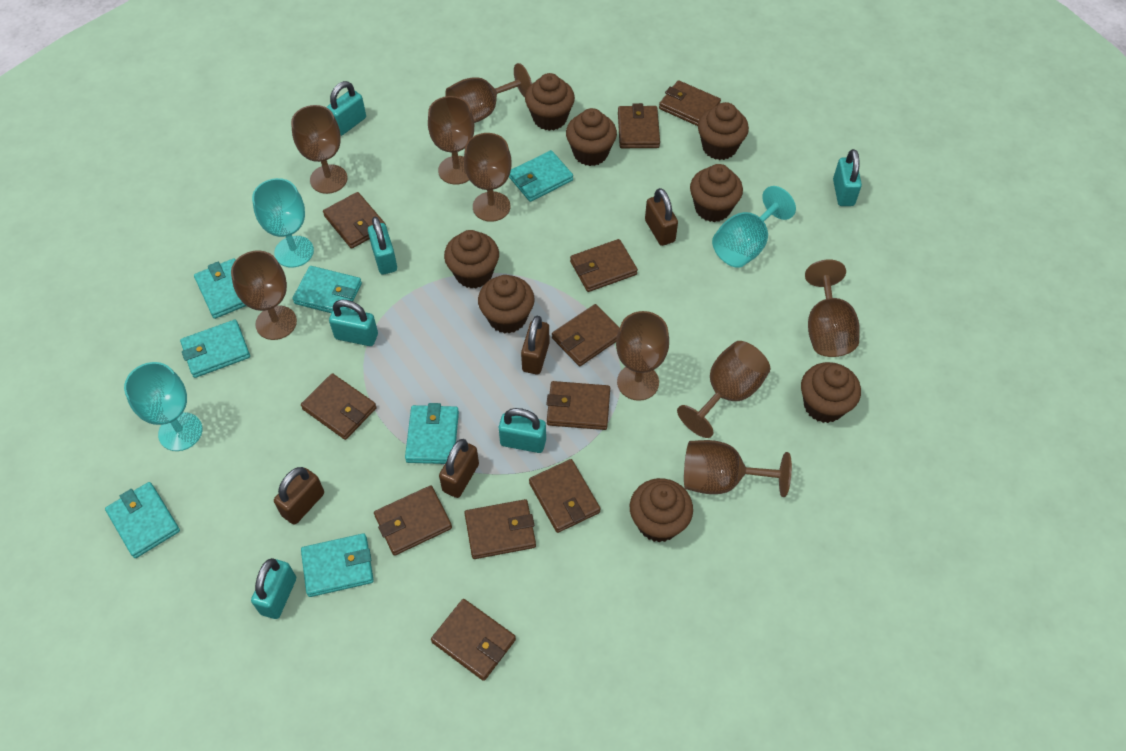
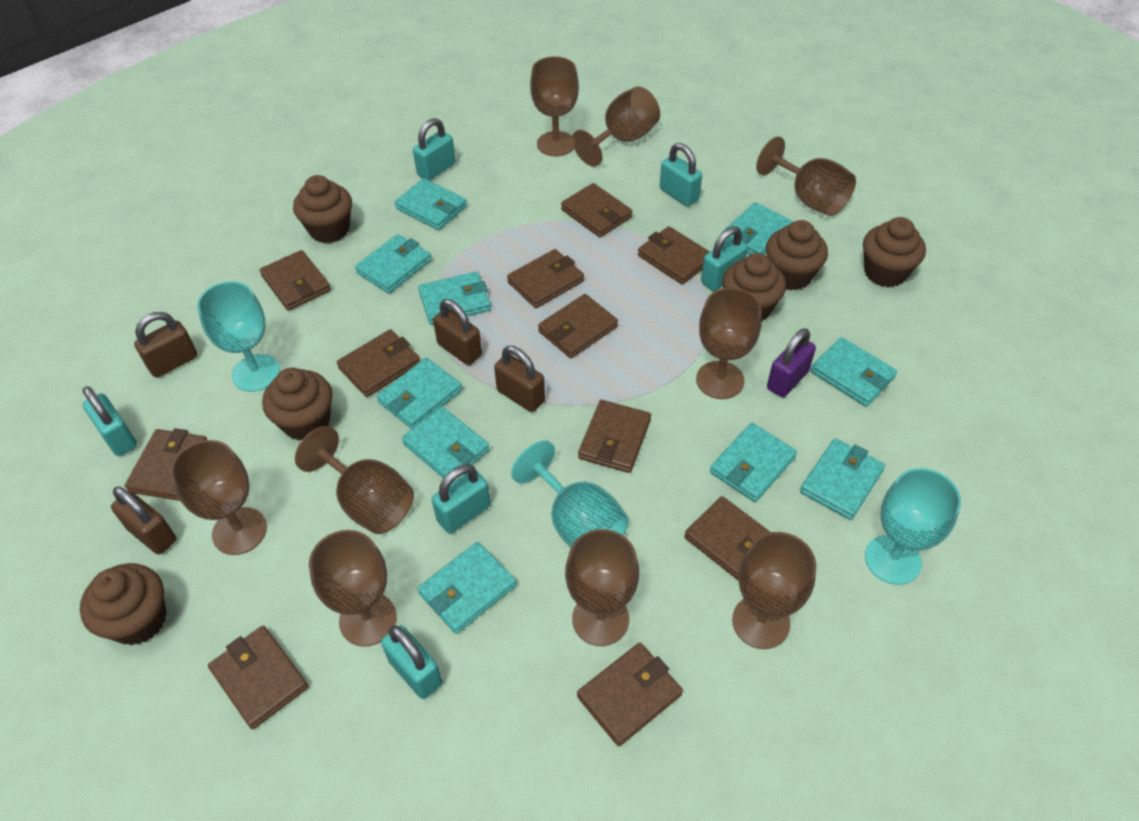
brown cupcake: [444,230,499,289] [478,275,535,334] [525,73,575,131] [566,108,617,166] [630,478,693,542] [690,164,743,222] [698,102,749,160] [801,362,861,423] = 8 -> [80,563,167,645] [262,368,333,441] [293,175,352,243] [722,253,786,321] [766,220,828,290] [863,217,926,287] = 6
purple padlock: none = 0 -> [767,328,816,397] = 1
turquoise wallet: [105,482,180,558] [180,320,250,378] [194,258,246,319] [292,266,362,313] [301,533,374,597] [405,403,459,464] [509,150,573,202] = 7 -> [355,234,431,293] [377,358,462,429] [395,178,467,230] [402,406,489,479] [418,271,491,325] [418,542,516,634] [710,423,797,502] [723,202,793,255] [800,438,885,520] [811,337,897,407] = 10

